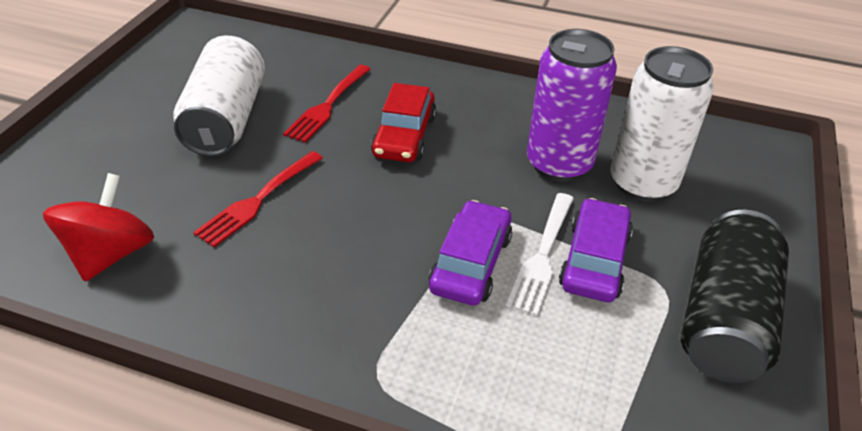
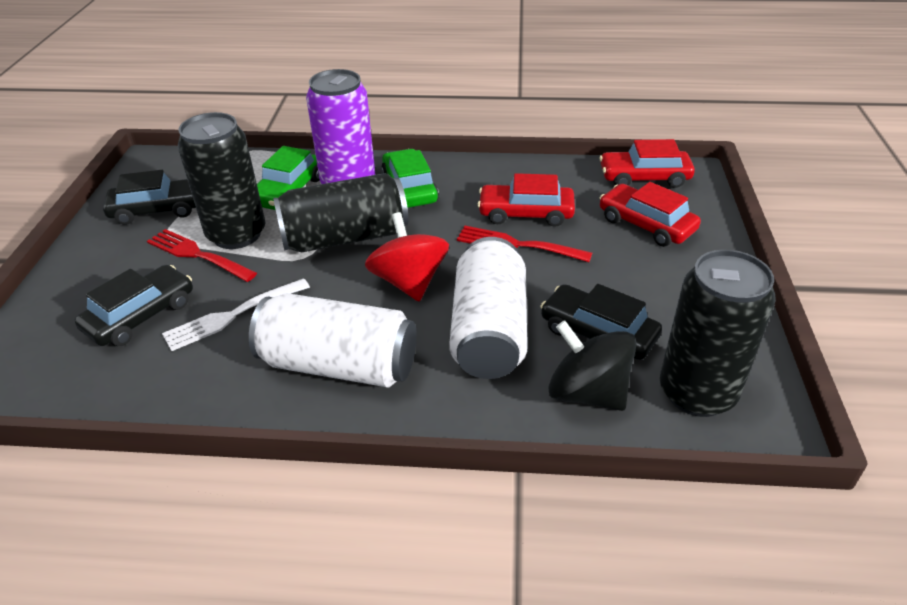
black can: [681,210,789,383] = 1 -> [178,112,265,249] [273,173,408,253] [660,250,776,417] = 3
black car: none = 0 -> [74,265,193,346] [103,170,196,225] [540,284,662,360] = 3
black spinning top: none = 0 -> [548,320,637,411] = 1
green car: none = 0 -> [257,146,320,210] [381,149,439,208] = 2
purple car: [428,200,512,306] [559,198,633,302] = 2 -> none = 0
red car: [371,83,436,162] = 1 -> [478,173,575,227] [599,139,695,188] [600,182,701,247] = 3

